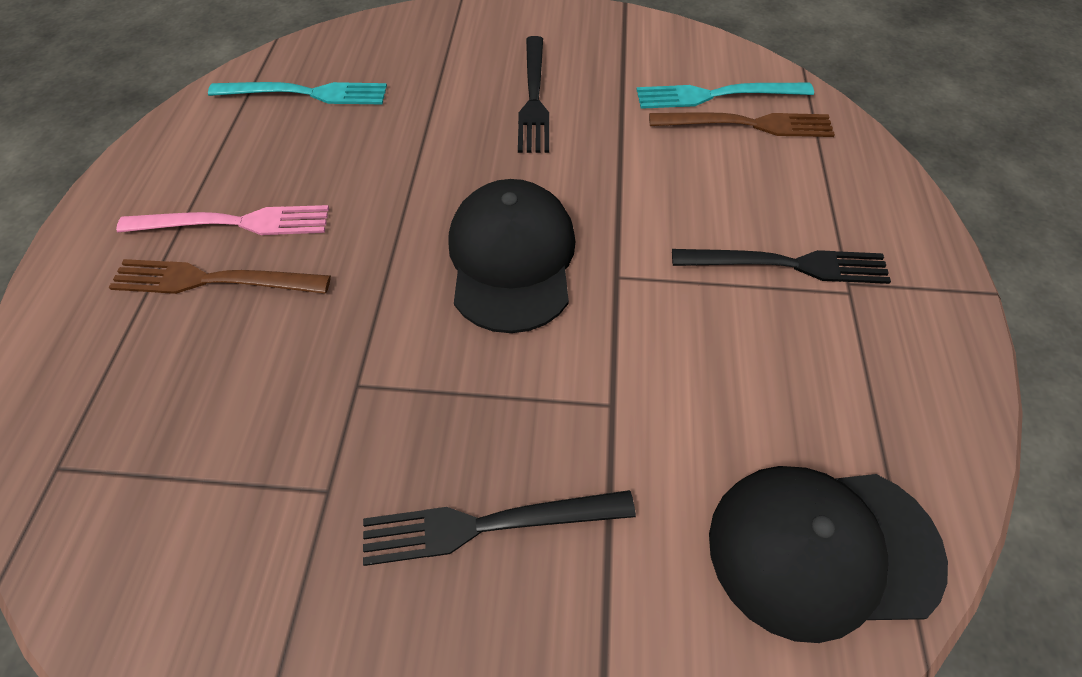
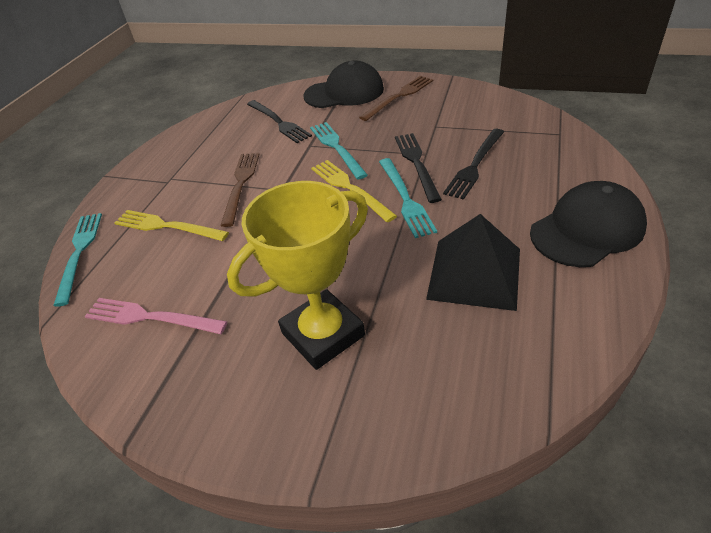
black pyramid: none = 0 -> [426,214,520,311] = 1
turquoise fork: [208,82,387,104] [636,83,814,109] = 2 -> [53,213,102,306] [310,122,368,180] [379,158,437,238] = 3
yellow fork: none = 0 -> [114,210,229,241] [311,160,397,222] = 2
yellow trophy: none = 0 -> [227,181,368,370] = 1

